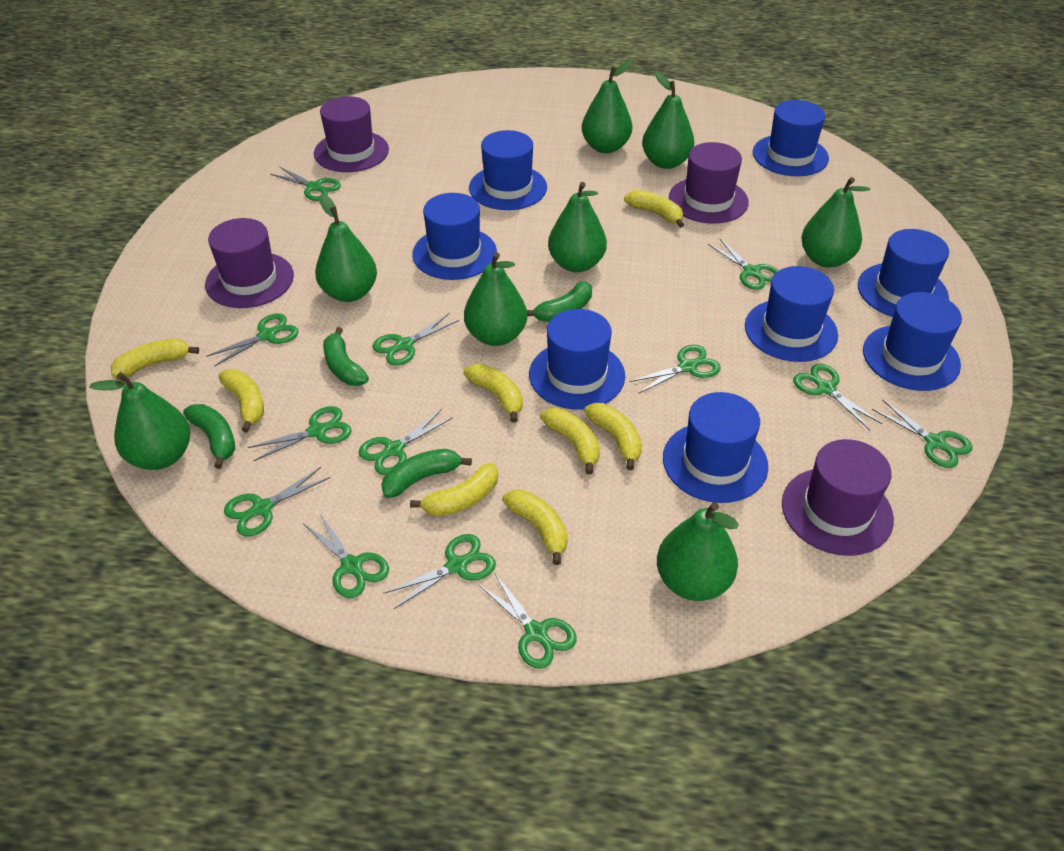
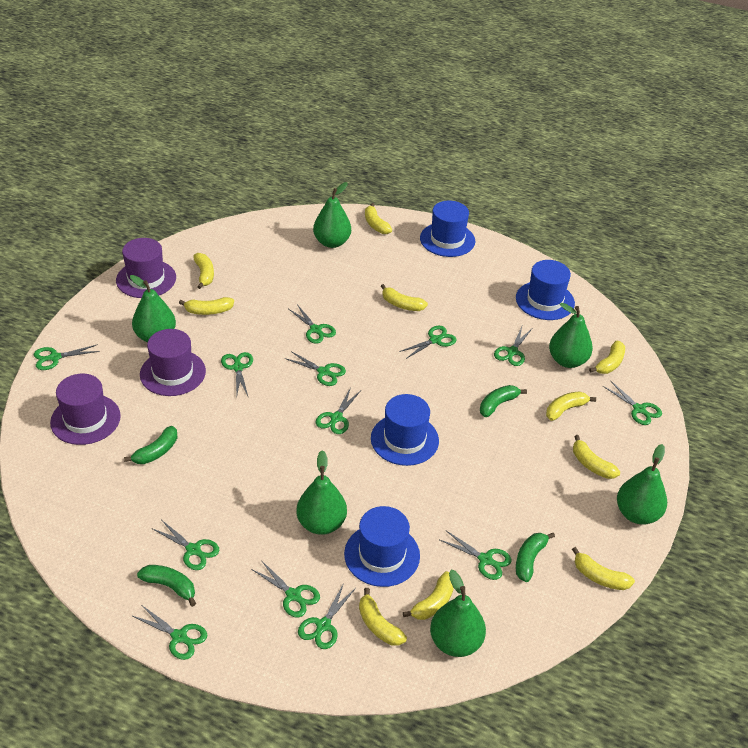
blue hat: [412,193,497,280] [469,130,547,210] [529,309,625,410] [663,392,768,503] [745,266,838,362] [753,100,829,176] [858,229,949,317] [863,292,962,391] = 8 -> [344,506,420,587] [371,394,439,466] [420,201,475,257] [516,260,575,320] = 4
green pear: [89,372,191,470] [315,194,377,302] [464,252,527,346] [548,182,607,272] [582,61,632,153] [642,72,694,169] [657,502,739,601] [801,177,870,268] = 8 -> [130,275,176,342] [296,450,347,535] [313,182,351,248] [430,570,486,657] [549,303,593,368] [617,444,667,525] = 6
purple hat: [205,218,294,308] [314,96,389,172] [669,142,749,223] [782,439,894,556] = 4 -> [50,374,121,445] [116,238,176,298] [140,329,206,396] = 3
yellow banana: [111,338,199,378] [219,369,264,432] [410,463,498,516] [464,364,523,423] [502,489,568,565] [540,408,600,474] [584,403,642,470] [624,190,684,228] = 8 -> [179,297,234,315] [193,253,214,289] [359,588,407,646] [365,203,392,234] [381,284,428,311] [403,571,454,620] [546,391,596,421] [572,547,635,590] [573,435,620,479] [589,341,625,374] = 10

